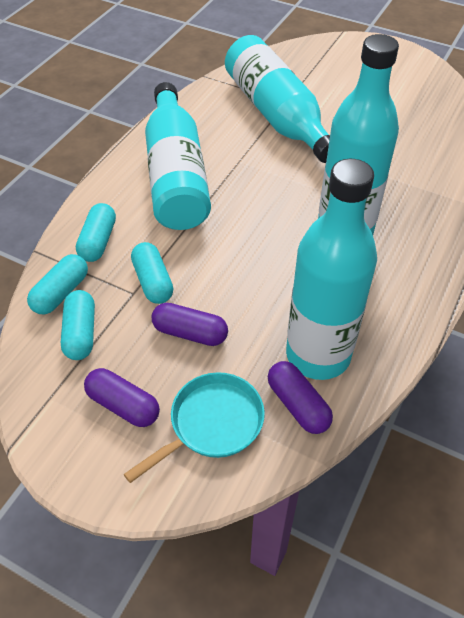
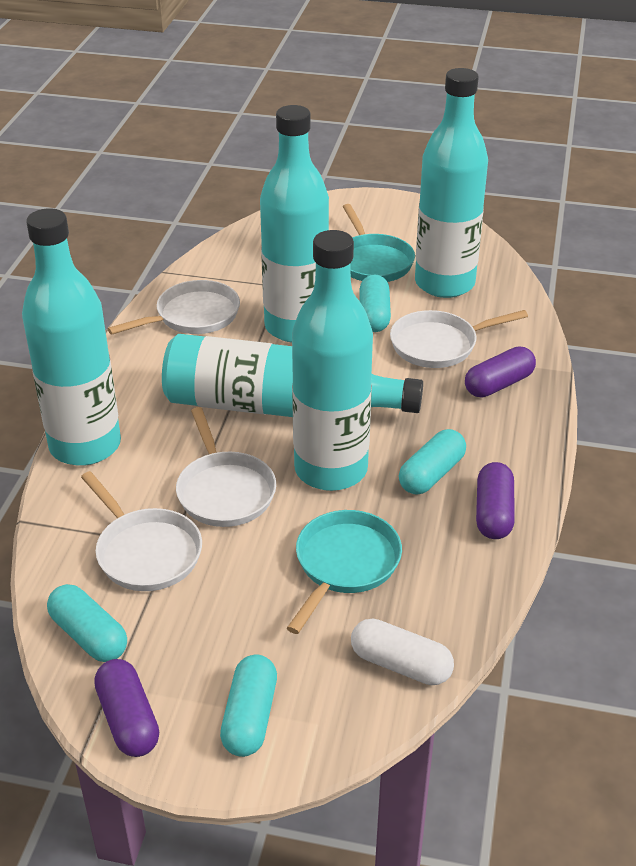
turquoise bottle: [145,82,211,230] [225,35,330,163] [286,159,377,380] [318,34,399,235] = 4 -> [22,208,121,466] [162,334,423,417] [260,105,329,342] [292,230,373,491] [415,68,488,298] = 5
turquoise pan: [124,372,265,483] = 1 -> [287,510,402,634] [343,204,415,282] = 2
white capsule: none = 0 -> [351,619,454,685] = 1
white pan: none = 0 -> [81,471,202,591] [107,280,240,335] [176,407,276,527] [390,310,528,368] = 4

